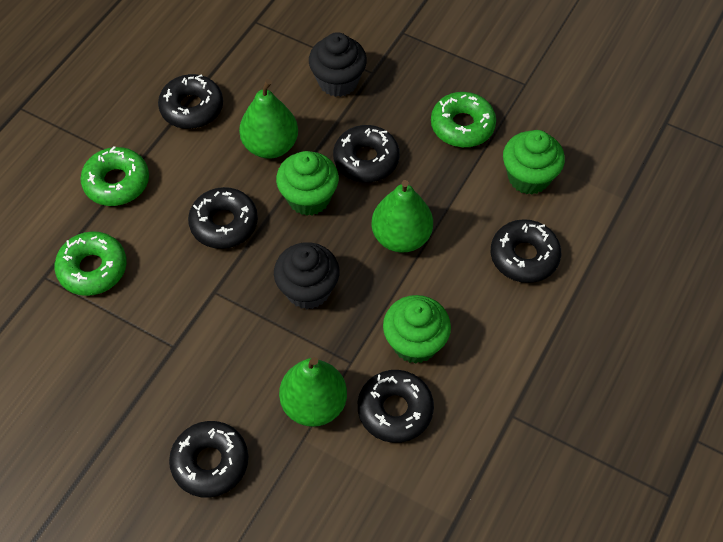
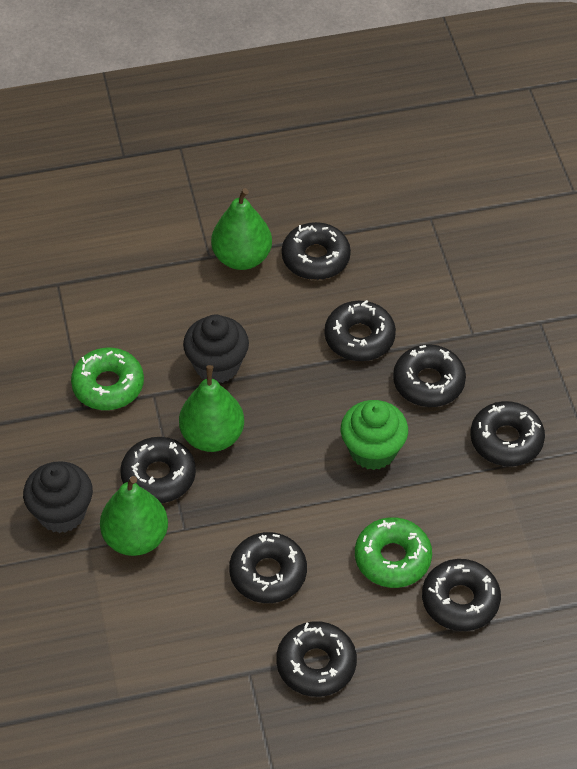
black donut: [158,74,223,129] [169,421,248,498] [188,187,258,249] [333,125,400,182] [358,370,434,443] [491,219,561,283] = 6 -> [120,437,196,503] [229,532,307,603] [276,621,357,697] [282,222,351,280] [324,300,396,361] [393,344,466,407] [422,559,501,631] [470,401,545,466] = 8
green cupcake: [276,151,339,216] [383,295,451,364] [503,130,565,195] = 3 -> [341,400,408,470] = 1
green donut: [55,231,127,296] [80,146,149,206] [431,92,496,147] = 3 -> [71,348,144,410] [355,517,432,588] = 2

